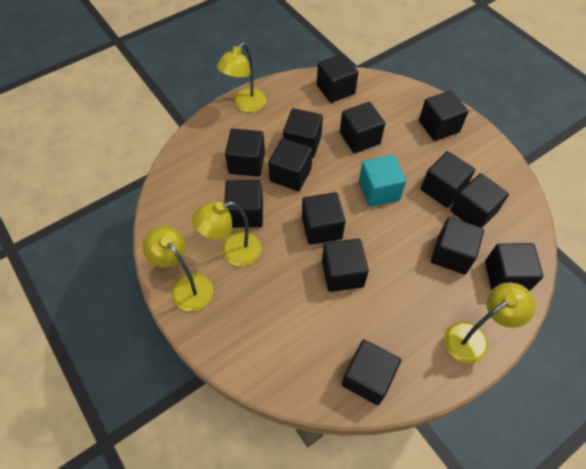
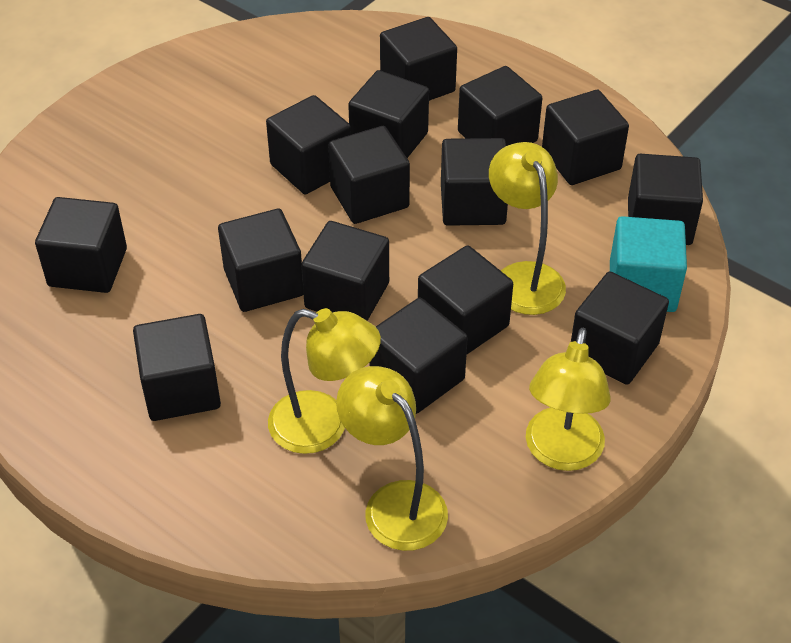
black cube: [224,180,263,228] [225,128,265,177] [268,138,313,191] [283,108,323,158] [302,192,345,245] [317,54,358,103] [322,239,369,292] [340,102,385,153] [342,340,401,405] [419,90,469,141] [421,151,475,208] [431,217,484,274] [451,173,509,227] [485,243,543,291] = 14 -> [35,197,127,293] [133,314,221,421] [218,209,303,312] [266,95,351,194] [301,221,389,321] [328,126,410,224] [348,70,429,158] [369,298,468,414] [380,17,457,101] [418,245,513,354] [441,138,508,226] [458,66,542,146] [542,90,629,185] [571,272,669,385] [628,154,703,245] = 15

